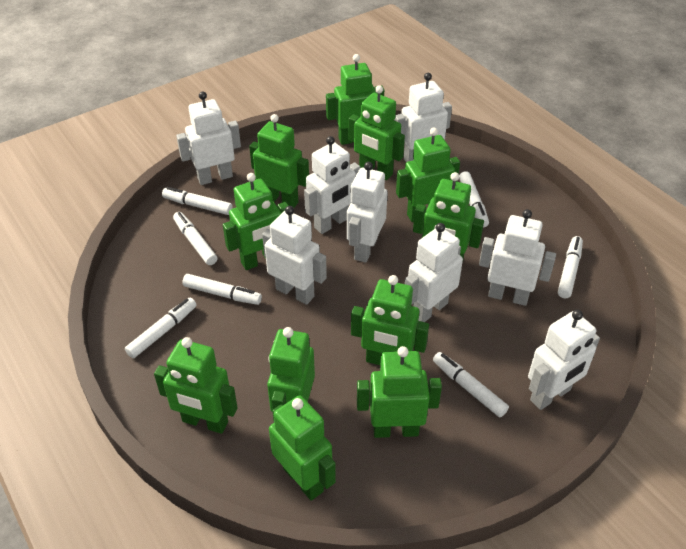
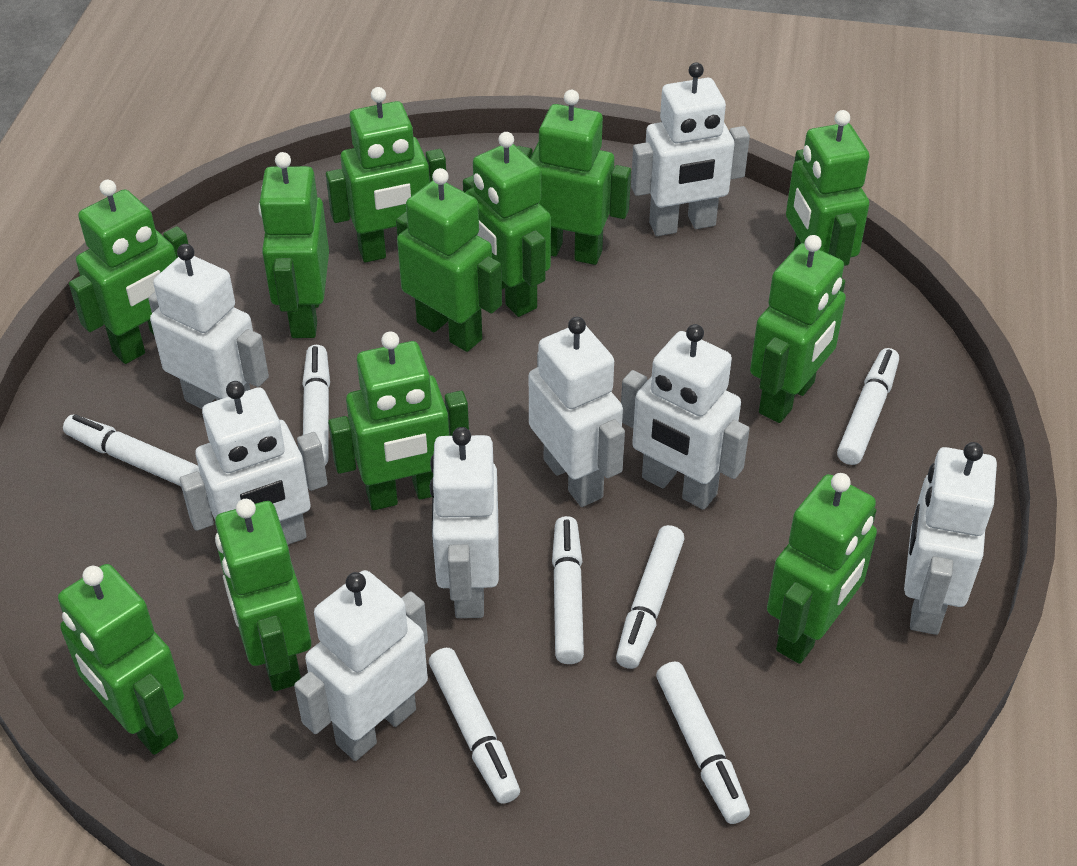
green robot: [154,337,238,434] [223,173,289,270] [249,114,309,208] [267,327,315,411] [269,395,336,501] [326,54,384,145] [348,85,405,180] [351,275,429,365] [357,346,442,438] [396,128,460,222] [413,172,484,259] = 11 -> [58,564,184,755] [69,180,188,364] [215,499,311,691] [258,152,329,338] [326,87,447,262] [328,331,469,510] [396,168,502,352] [463,132,551,317] [517,90,631,265] [750,235,846,423] [767,473,877,664] [786,110,869,266] = 12

